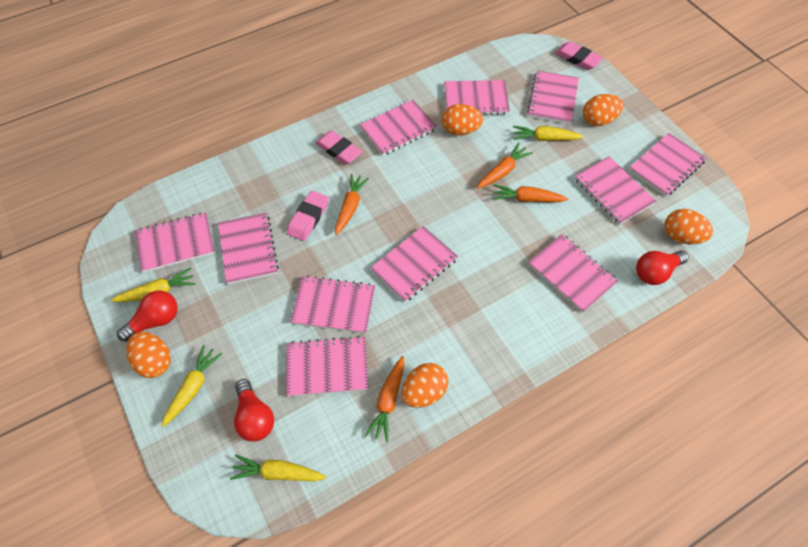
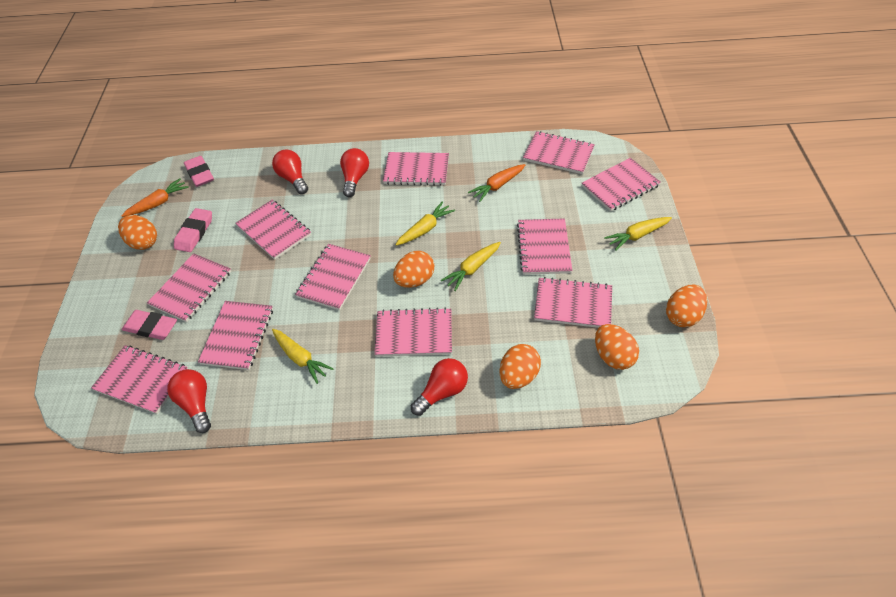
orange carrot: [335,174,369,235] [365,356,404,442] [477,143,533,188] [493,184,569,202] = 4 -> [121,178,189,217] [468,164,525,202] = 2
red light bulb: [117,290,178,342] [234,379,274,441] [636,250,689,285] = 3 -> [167,369,211,433] [272,149,308,194] [340,148,369,197] [411,358,468,416] = 4

